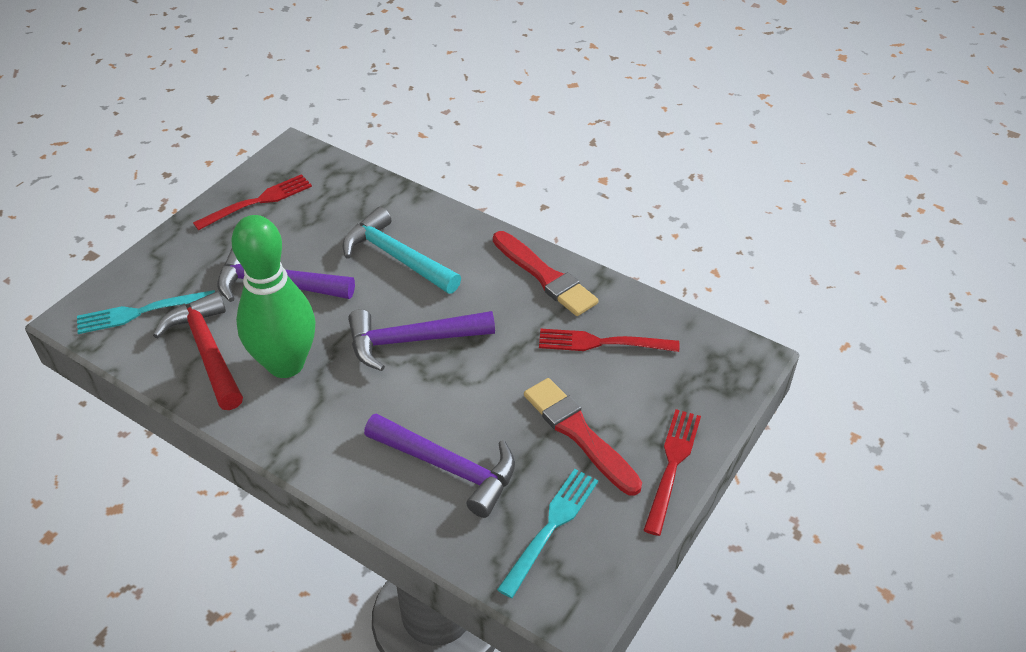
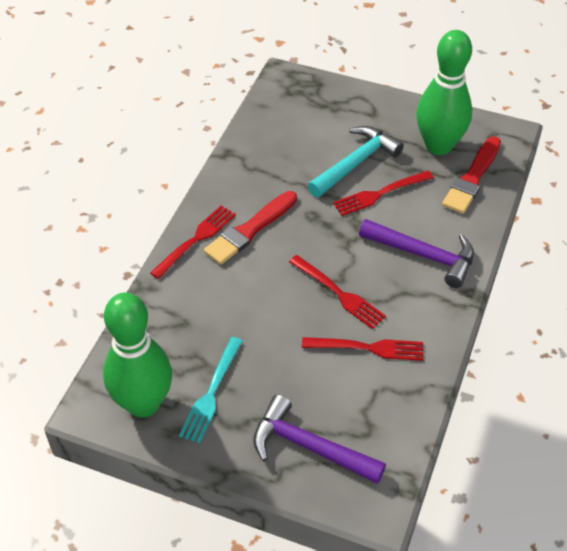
green bowling pin: [231,215,315,378] = 1 -> [103,293,172,418] [416,30,472,155] = 2
purple hammer: [217,249,355,302] [348,309,495,371] [364,413,515,518] = 3 -> [253,394,386,484] [359,219,474,288] = 2
red fork: [193,174,312,230] [539,329,679,352] [643,409,701,536] = 3 -> [150,205,236,279] [289,255,386,329] [302,337,423,361] [333,170,434,216] = 4
red hammer: [153,291,243,410] = 1 -> none = 0
turquoise fork: [77,290,215,334] [497,469,598,598] = 2 -> [179,337,243,443] = 1

